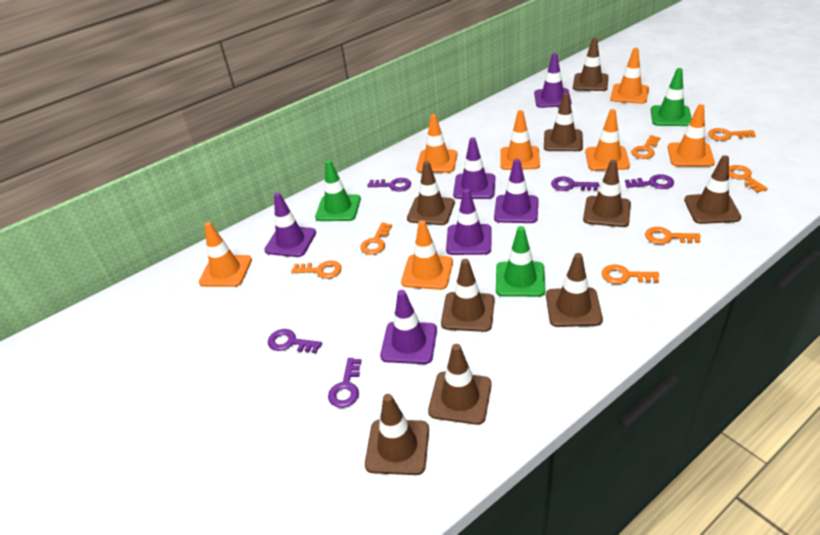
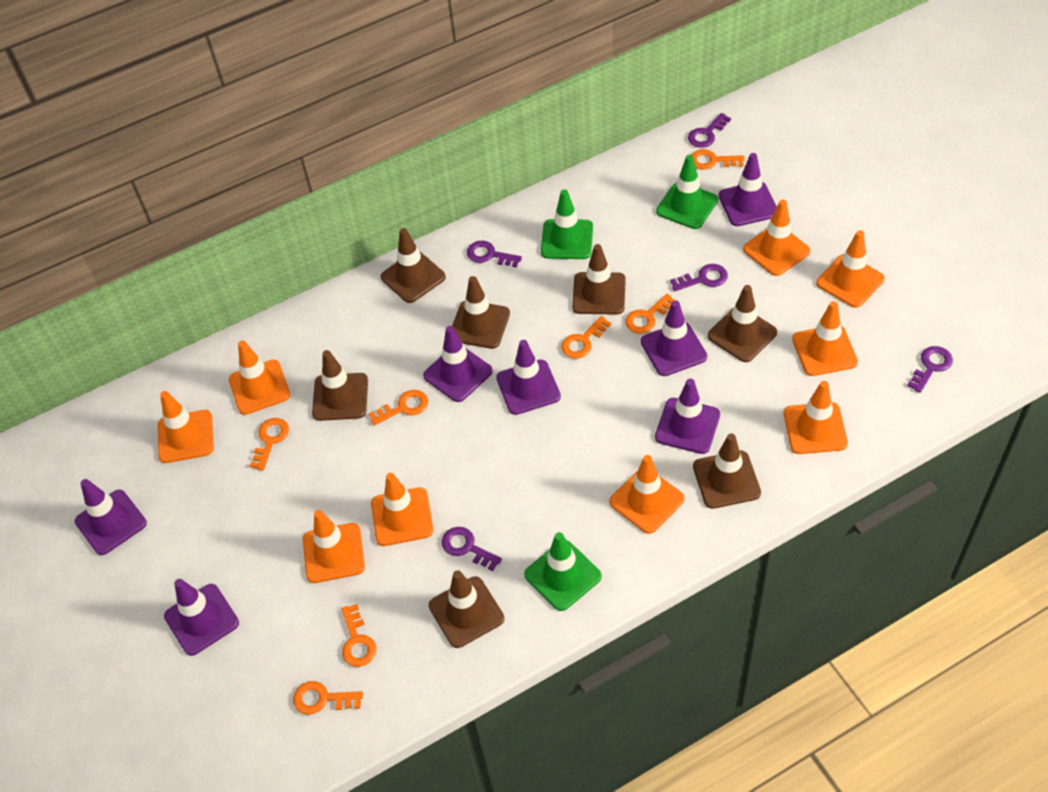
brown traffic cone: [365,394,429,475] [407,161,455,225] [428,344,492,425] [441,259,495,332] [544,93,583,151] [546,253,603,327] [573,38,608,91] [583,160,631,227] [684,155,741,224] = 9 -> [312,350,368,421] [381,228,446,303] [429,570,504,648] [452,276,510,349] [572,244,626,315] [693,434,761,509] [708,285,777,362] = 7
orange traffic cone: [199,222,252,287] [401,220,453,290] [416,114,457,173] [500,110,540,170] [585,109,630,171] [610,48,649,104] [668,104,715,167] = 7 -> [158,391,214,463] [229,341,290,415] [303,510,365,583] [371,473,433,546] [609,455,685,534] [743,200,810,276] [784,381,848,454] [792,301,858,376] [816,230,885,308] = 9
purple traffic cone: [264,193,316,257] [380,290,437,364] [446,189,491,255] [453,137,495,199] [494,159,538,223] [534,53,571,108] = 6 -> [75,479,147,555] [164,579,239,656] [423,326,493,402] [496,340,561,415] [641,300,707,376] [655,379,720,454] [718,153,777,226] = 7

